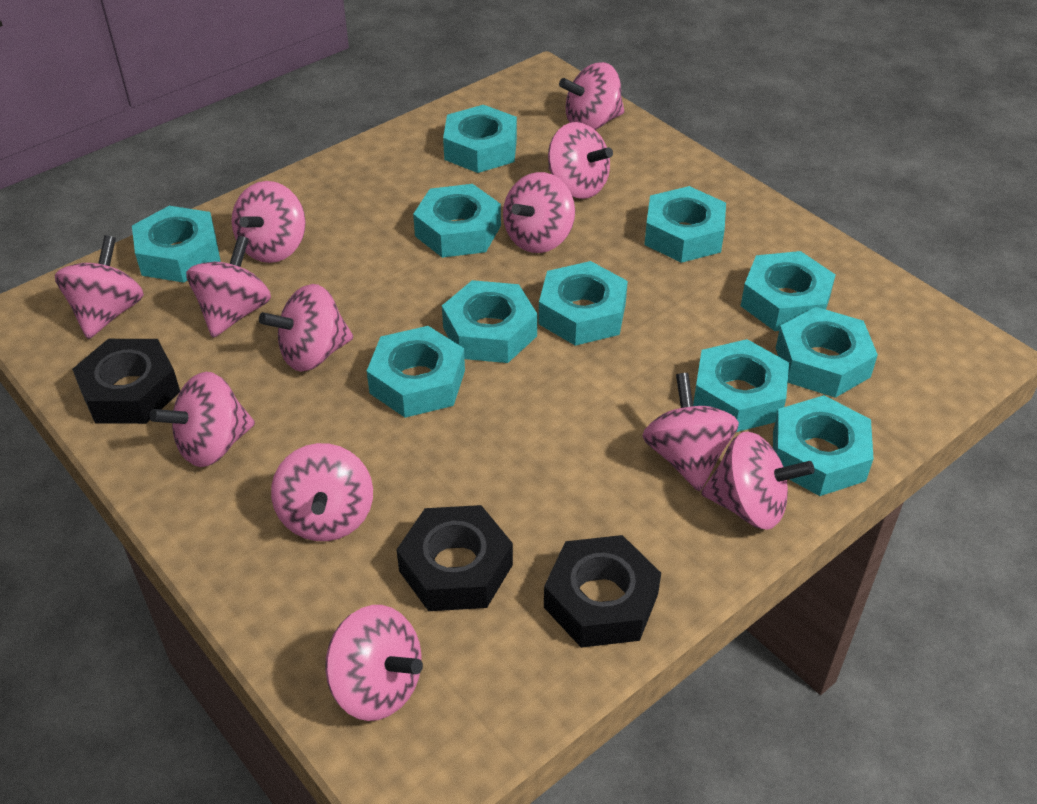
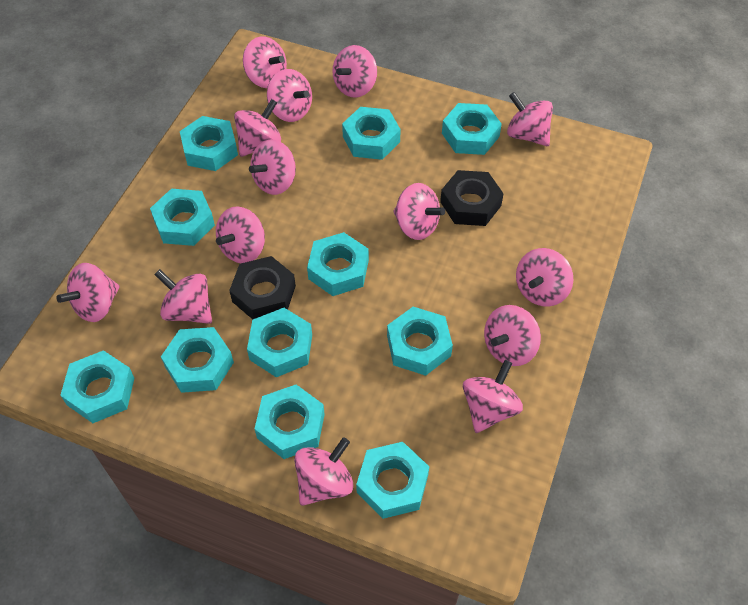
black nut: [72,339,180,424] [396,505,513,611] [544,535,661,648] = 3 -> [229,256,296,319] [440,170,504,226] = 2
pink spinning top: [55,235,144,339] [150,372,255,467] [186,236,271,338] [232,181,306,263] [259,284,353,372] [271,443,373,541] [325,605,423,721] [503,172,575,253] [548,122,613,199] [559,62,624,130] [642,373,739,491] [701,432,814,530] = 12 -> [56,263,120,322] [154,269,212,324] [216,206,265,263] [234,99,281,157] [243,36,287,88] [249,139,296,195] [267,69,312,122] [294,437,353,506] [332,45,377,98] [393,183,445,240] [463,360,523,433] [484,305,541,366] [507,92,553,146] [516,248,573,306] = 14

